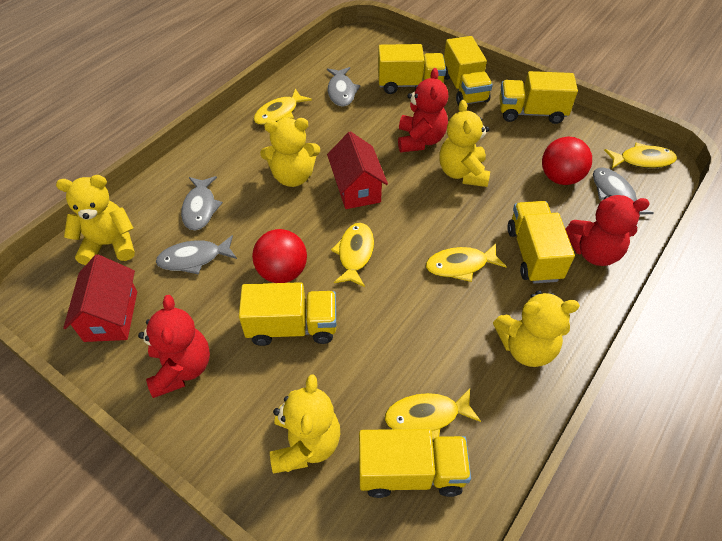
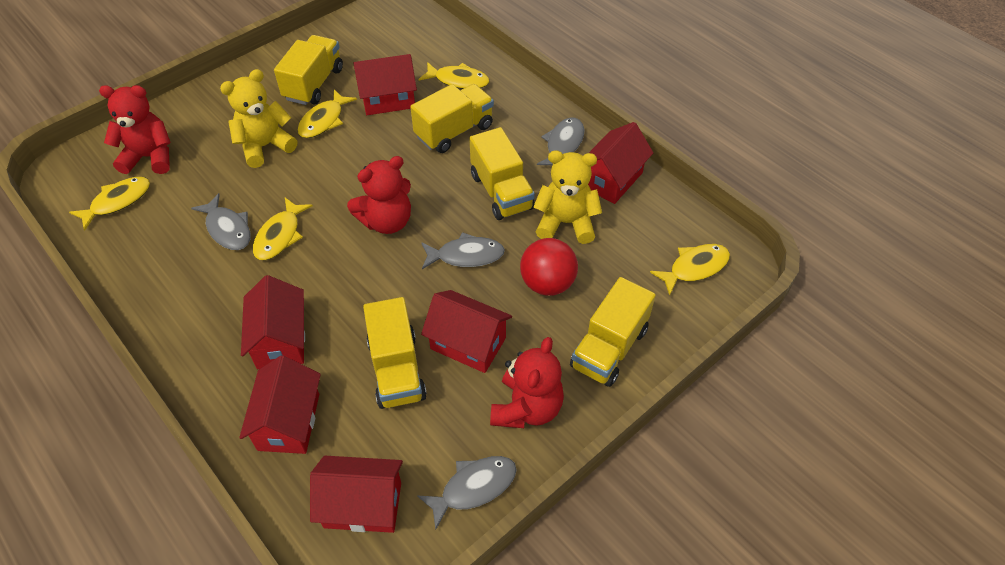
red ball: [252,229,307,283] [542,137,592,185] = 2 -> [520,238,578,296] = 1
red house: [63,254,137,342] [327,131,388,209] = 2 -> [239,355,321,454] [241,275,305,369] [310,456,403,533] [353,54,417,115] [421,290,512,373] [588,122,653,204] = 6
yellow teddy bear: [56,175,135,265] [260,118,320,187] [270,374,340,474] [440,100,490,187] [493,290,580,367] = 5 -> [220,69,297,168] [533,150,602,244] = 2
yellow truck: [239,282,336,346] [359,429,471,498] [378,44,446,94] [444,36,493,106] [499,71,578,124] [507,201,575,284] = 6 -> [274,35,343,105] [363,297,427,409] [410,84,494,153] [469,127,535,220] [570,277,656,387] = 5

